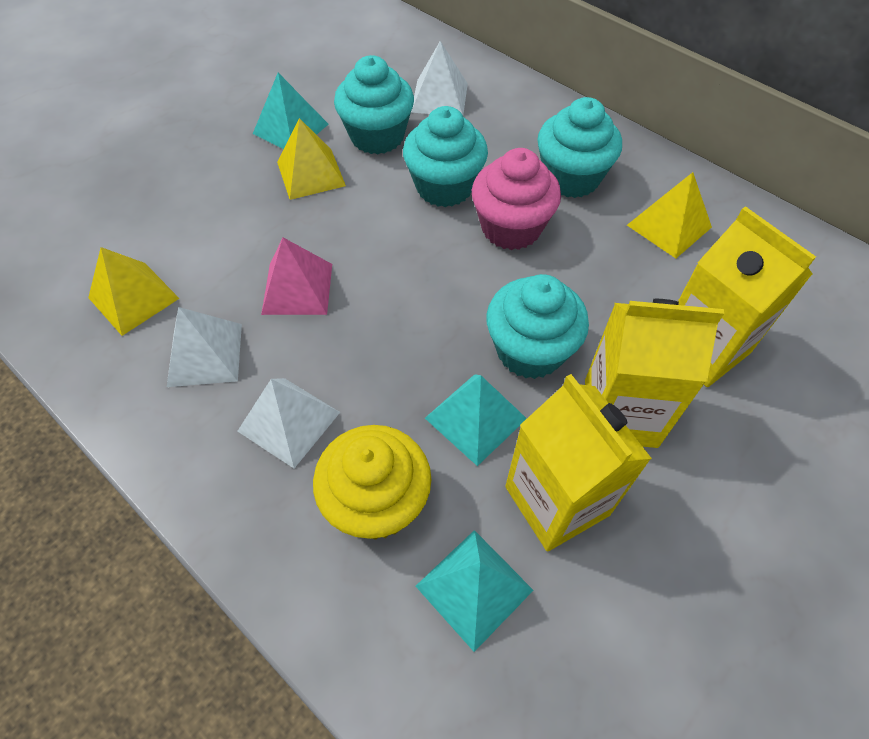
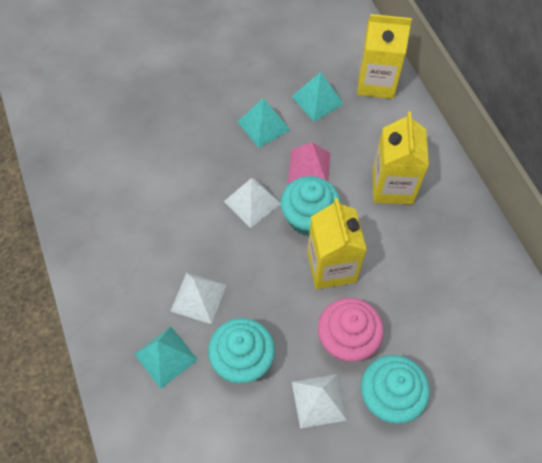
turquoise cupcake: [334,55,414,154] [403,106,488,207] [486,274,589,379] [537,97,622,198] = 4 -> [208,318,275,383] [281,176,340,236] [361,355,430,424] = 3
yellow cupcake: [313,425,432,540] = 1 -> none = 0
yellow pyramid: [88,247,180,336] [277,118,346,200] [627,172,712,258] = 3 -> none = 0

